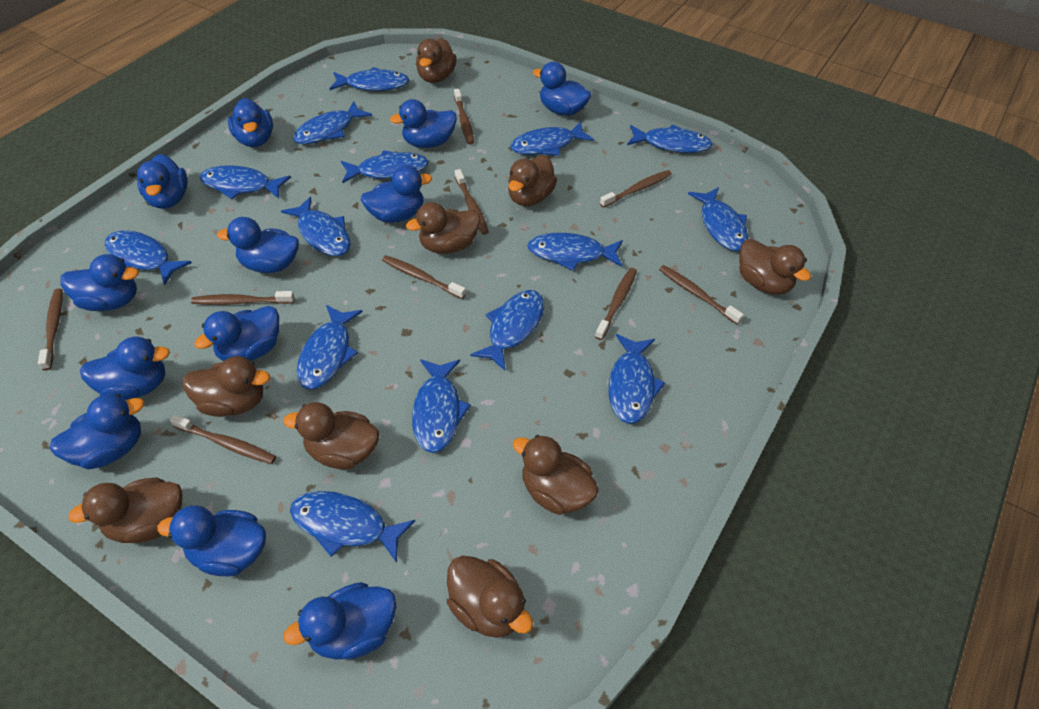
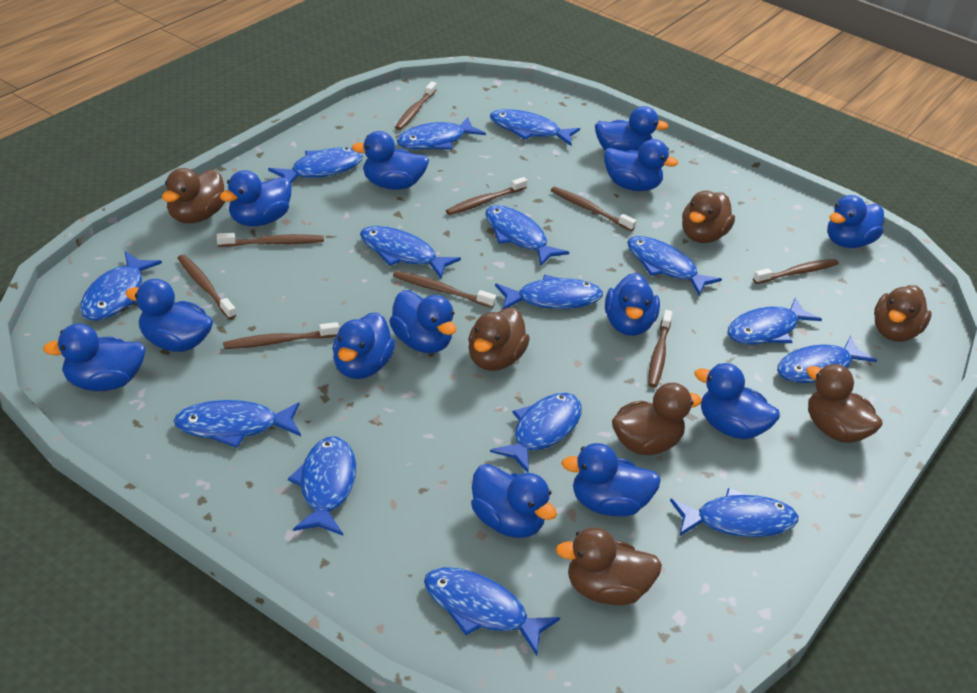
blue duck: [49,394,144,469] [60,254,139,311] [80,337,170,400] [137,154,188,209] [157,506,266,576] [194,306,279,361] [217,217,299,273] [228,98,273,147] [283,582,396,660] [361,165,432,223] [390,99,457,148] [533,62,591,116] = 12 -> [43,324,146,391] [125,279,213,352] [220,170,292,226] [332,312,395,379] [352,131,429,190] [389,290,456,353] [471,464,557,538] [561,443,661,517] [595,106,669,151] [604,139,678,191] [605,273,660,336] [694,363,780,440] [827,195,884,248] = 13
brown duck: [68,477,183,543] [183,356,270,417] [284,402,379,469] [406,202,481,254] [416,38,457,83] [447,556,533,638] [508,155,557,206] [513,435,599,515] [739,239,811,295] = 9 -> [162,168,225,223] [468,308,530,371] [556,527,662,605] [612,383,702,455] [682,191,735,243] [806,364,883,443] [874,285,932,342] = 7

